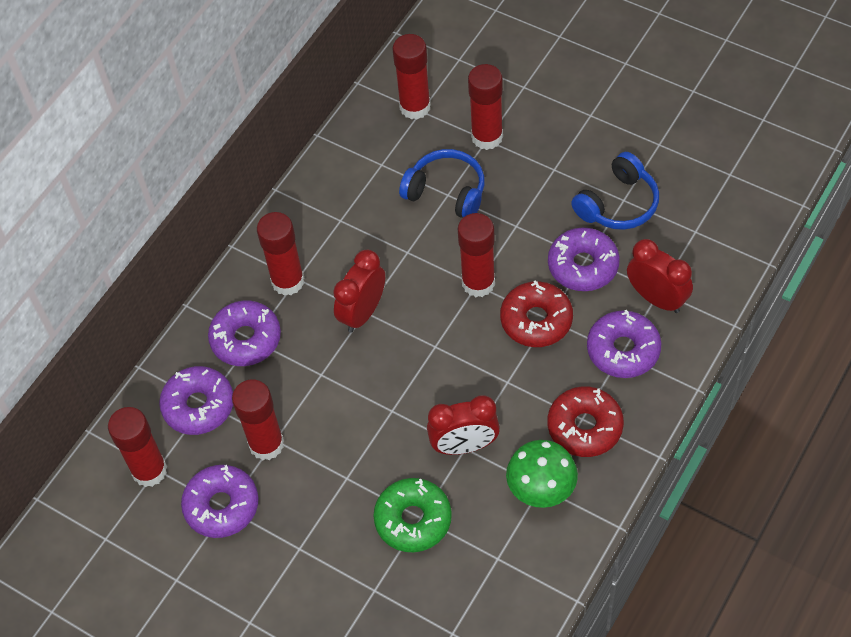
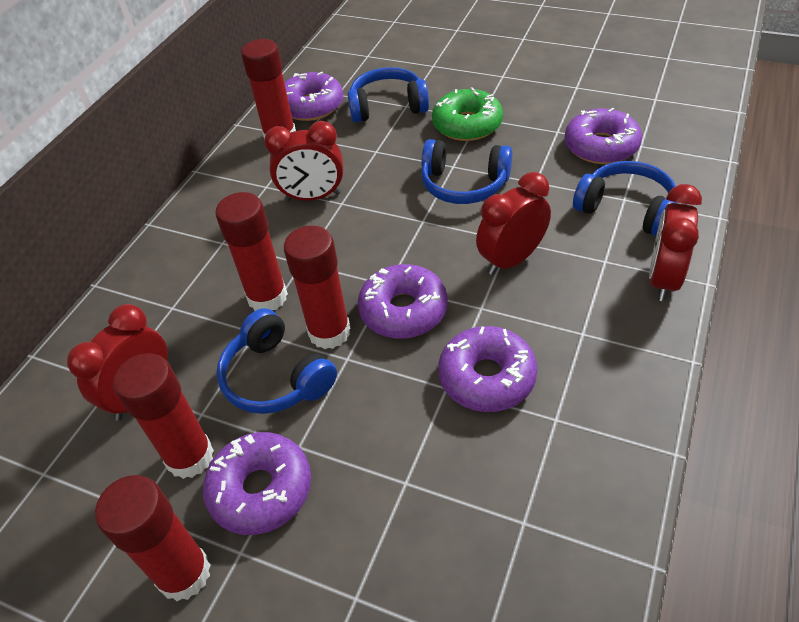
blue headphones: [399,149,485,218] [571,152,659,230] = 2 -> [217,308,337,414] [348,67,429,123] [421,139,512,204] [573,161,677,236] = 4
green mushroom: [506,440,578,508] = 1 -> none = 0
red clock: [333,250,385,333] [427,395,500,455] [627,239,693,313] = 3 -> [67,304,168,421] [264,121,343,201] [476,172,551,275] [649,184,702,301] = 4
red donut: [500,280,573,347] [548,386,624,457] = 2 -> none = 0
red glue stick: [108,407,167,487] [232,379,284,461] [257,212,304,296] [392,34,431,119] [457,213,495,297] [468,64,503,150] = 6 -> [95,475,211,601] [113,353,214,479] [216,192,288,311] [241,39,296,139] [284,226,350,349] = 5

